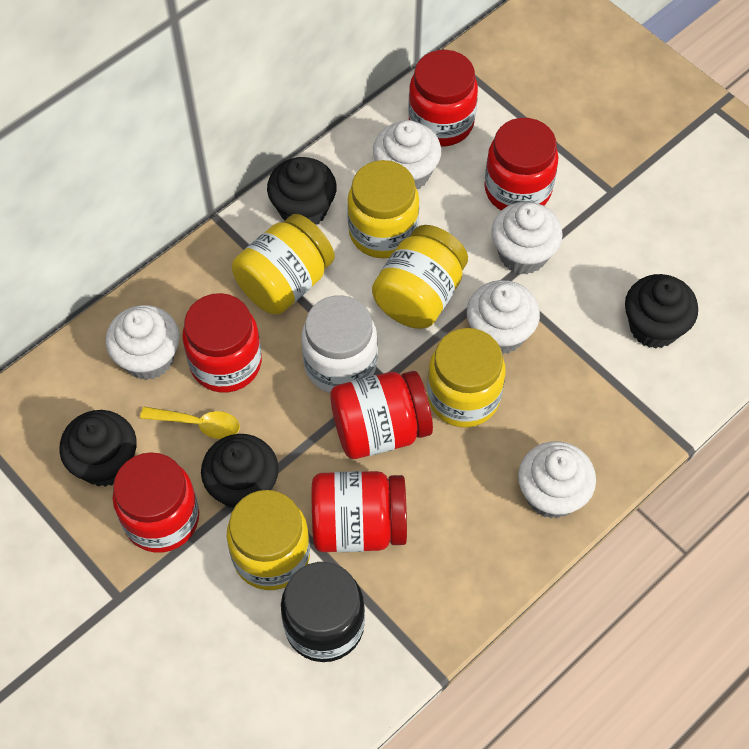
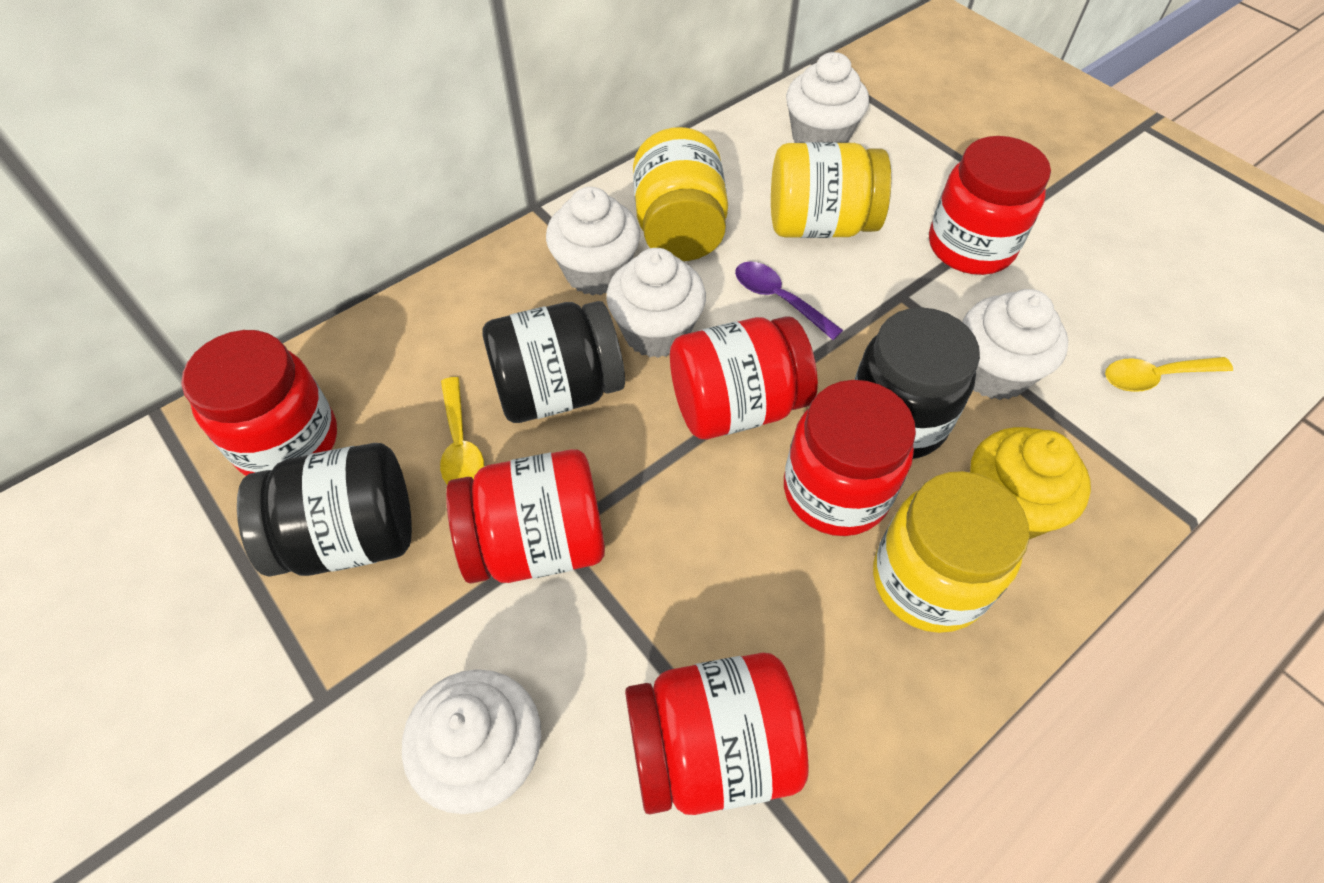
black cupcake: [59,410,137,487] [201,434,279,509] [267,157,337,225] [625,274,698,349] = 4 -> none = 0
black jar: [281,562,365,662] = 1 -> [237,443,412,577] [482,301,625,423] [854,307,980,459] = 3
purple spoon: none = 0 -> [735,261,843,340] = 1
white jar: [302,295,378,393] = 1 -> none = 0
yellow cupcake: none = 0 -> [970,427,1091,540] = 1
yellow jar: [227,490,310,590] [232,214,335,315] [347,160,419,258] [372,225,468,329] [427,328,506,427] = 5 -> [633,127,728,261] [771,142,891,238] [873,471,1029,633] = 3
yellow spoon: [140,407,240,439] = 1 -> [440,377,484,485] [1105,357,1233,392] = 2

